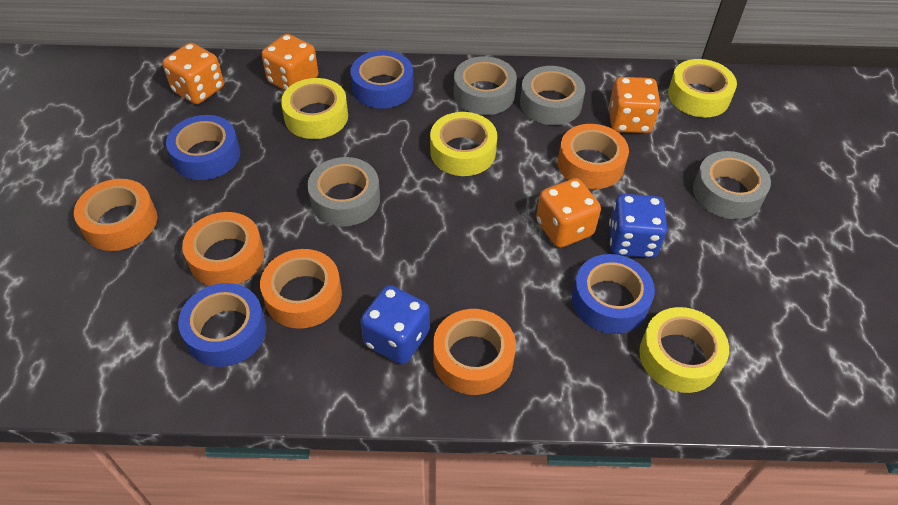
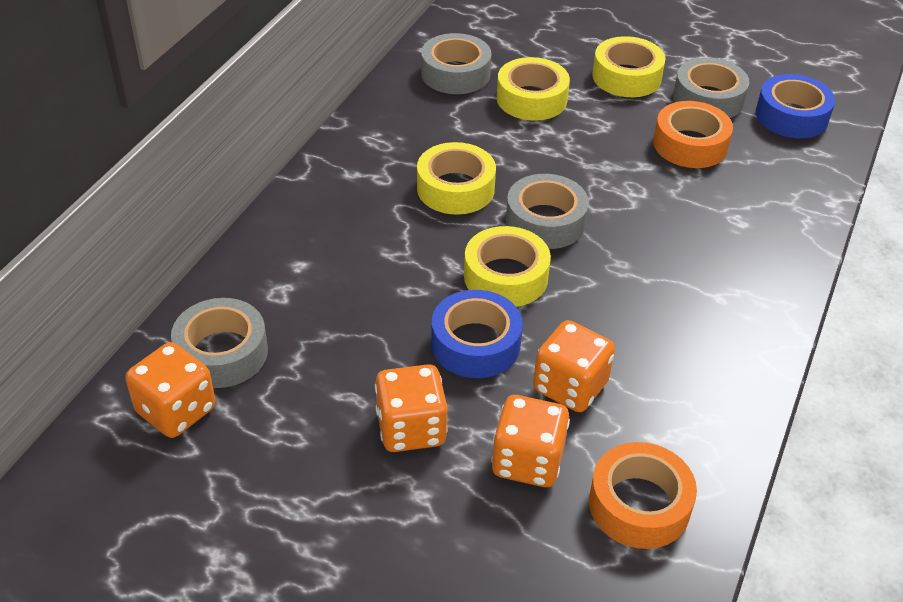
blue dice: [360,285,430,364] [609,194,667,258] = 2 -> none = 0
blue tape: [166,115,240,180] [178,283,266,367] [350,50,413,109] [572,254,655,334] = 4 -> [431,290,523,378] [756,74,835,138] = 2
orange tape: [74,179,157,251] [182,212,264,286] [260,249,342,329] [433,309,516,395] [558,124,629,189] = 5 -> [589,442,697,549] [653,101,733,168] = 2

